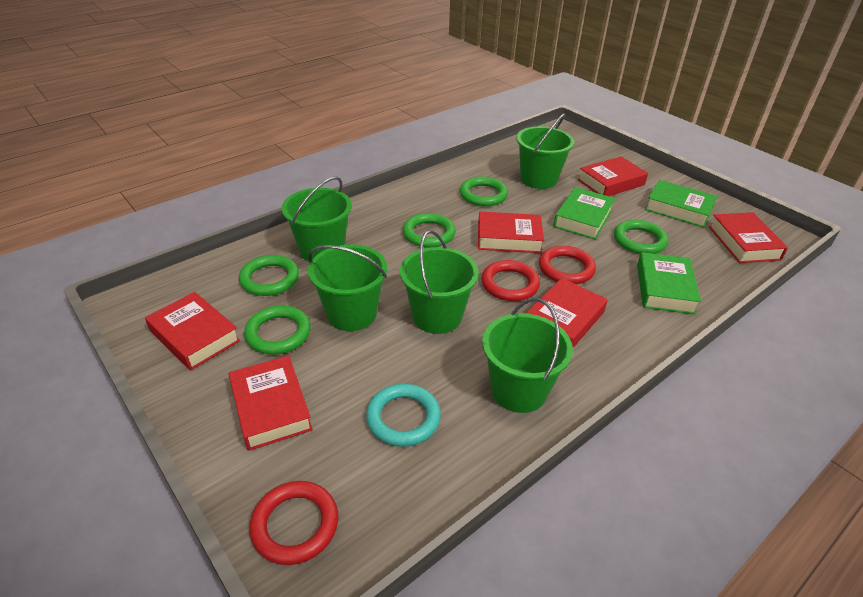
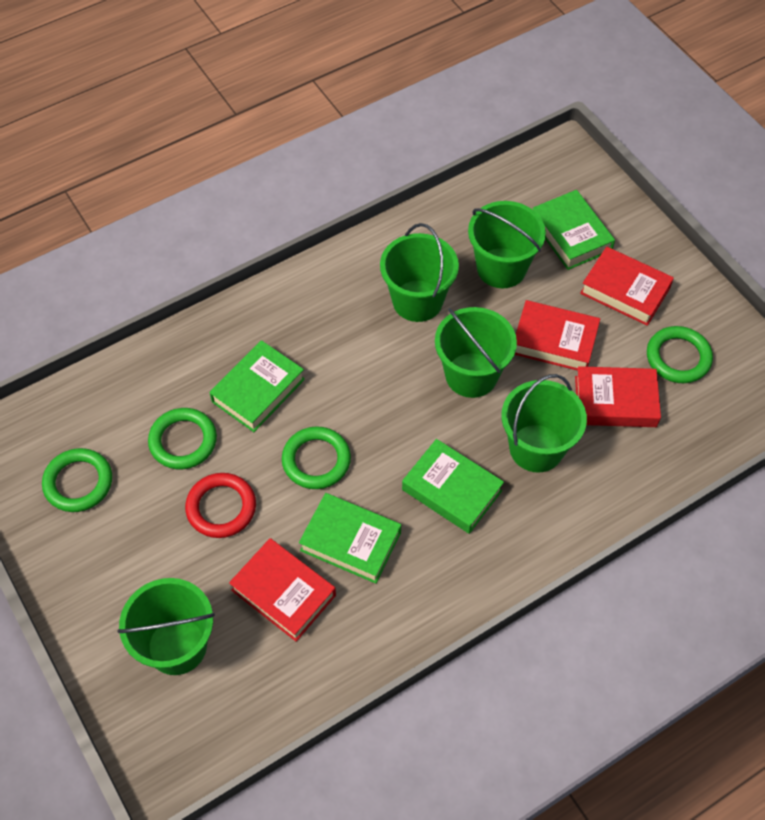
green book: [553,187,615,239] [637,252,701,314] [645,180,717,228] = 3 -> [209,340,305,432] [299,493,401,584] [402,439,504,534] [532,190,615,270] = 4
green ring: [239,255,299,296] [244,305,311,354] [403,213,456,248] [460,177,508,206] [614,220,668,254] = 5 -> [42,448,112,512] [148,408,217,469] [282,427,351,489] [647,326,713,383] = 4
red book: [145,292,240,370] [229,356,313,451] [478,212,544,253] [526,278,608,348] [578,156,648,196] [709,212,788,263] = 6 -> [229,538,336,642] [515,300,600,371] [575,366,661,427] [580,247,674,326] = 4
red ring: [249,481,338,565] [481,260,540,301] [539,246,596,284] = 3 -> [185,473,256,538] = 1
turquoise ring: [366,384,441,447] = 1 -> none = 0

